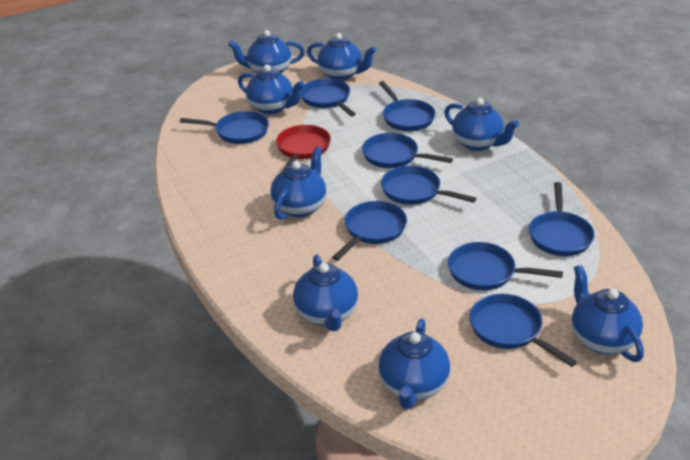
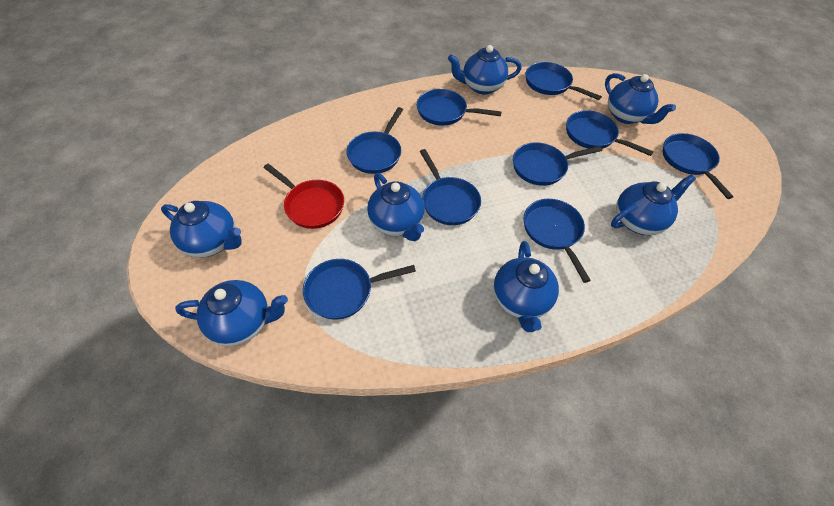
blue teapot: [228,30,305,73] [238,65,304,115] [271,147,326,220] [293,254,358,331] [307,33,376,81] [378,319,450,409] [444,98,519,151] [572,265,644,362] = 8 -> [161,201,242,258] [175,280,288,346] [367,173,425,241] [448,45,522,94] [494,241,559,332] [605,73,676,124] [611,174,696,235] = 7

